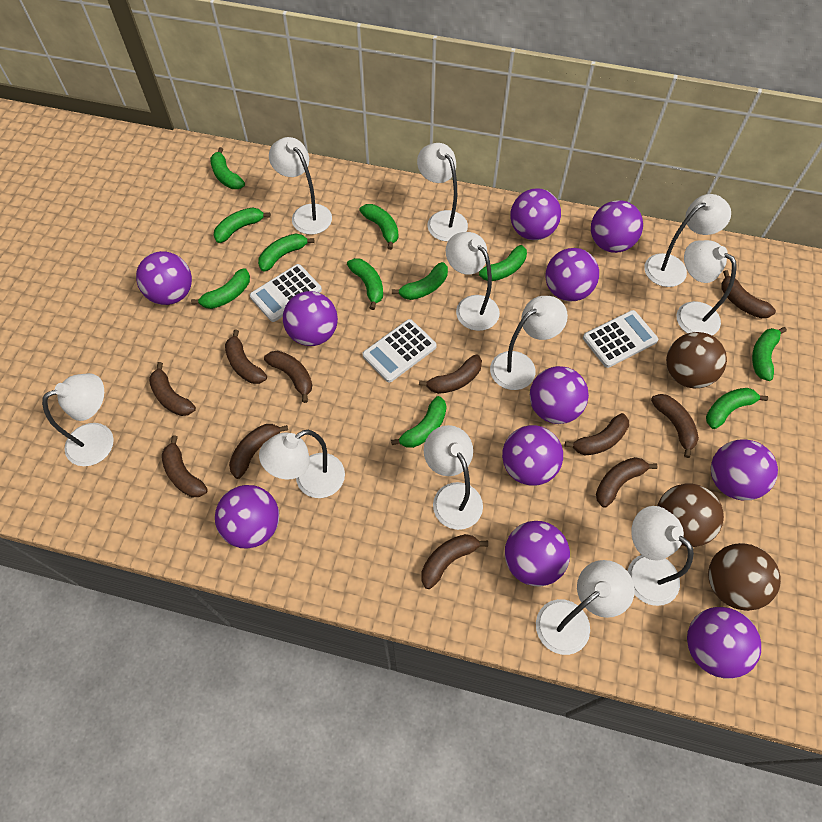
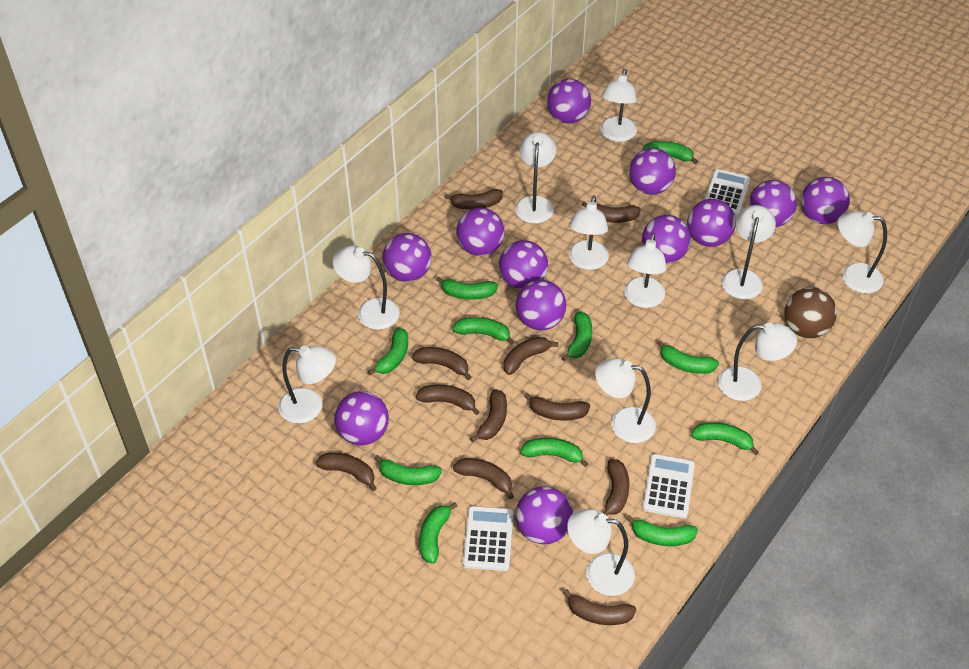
brown ball: [657,484,724,547] [666,332,727,388] [708,543,781,611] = 3 -> [784,287,837,338] = 1
purple ball: [136,251,192,305] [215,485,279,549] [283,291,338,346] [502,425,563,486] [505,521,570,587] [510,188,561,240] [530,366,589,424] [546,248,599,301] [591,200,643,253] [687,607,761,679] [711,439,778,500] = 11 -> [334,391,389,445] [383,233,432,282] [456,208,504,256] [499,240,548,289] [516,280,566,330] [516,486,573,544] [547,79,591,123] [629,148,676,195] [642,215,691,263] [687,199,736,247] [748,180,797,227] [801,177,850,224] = 12

